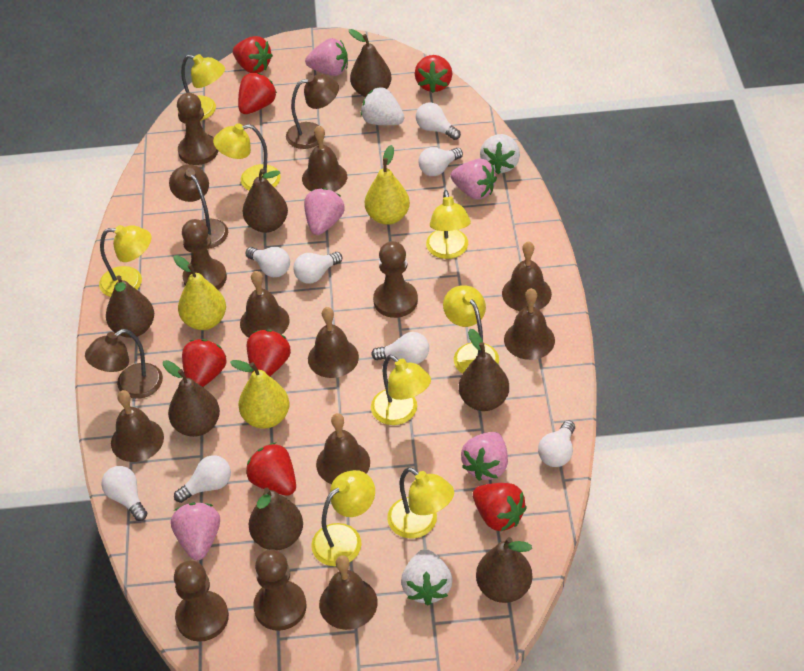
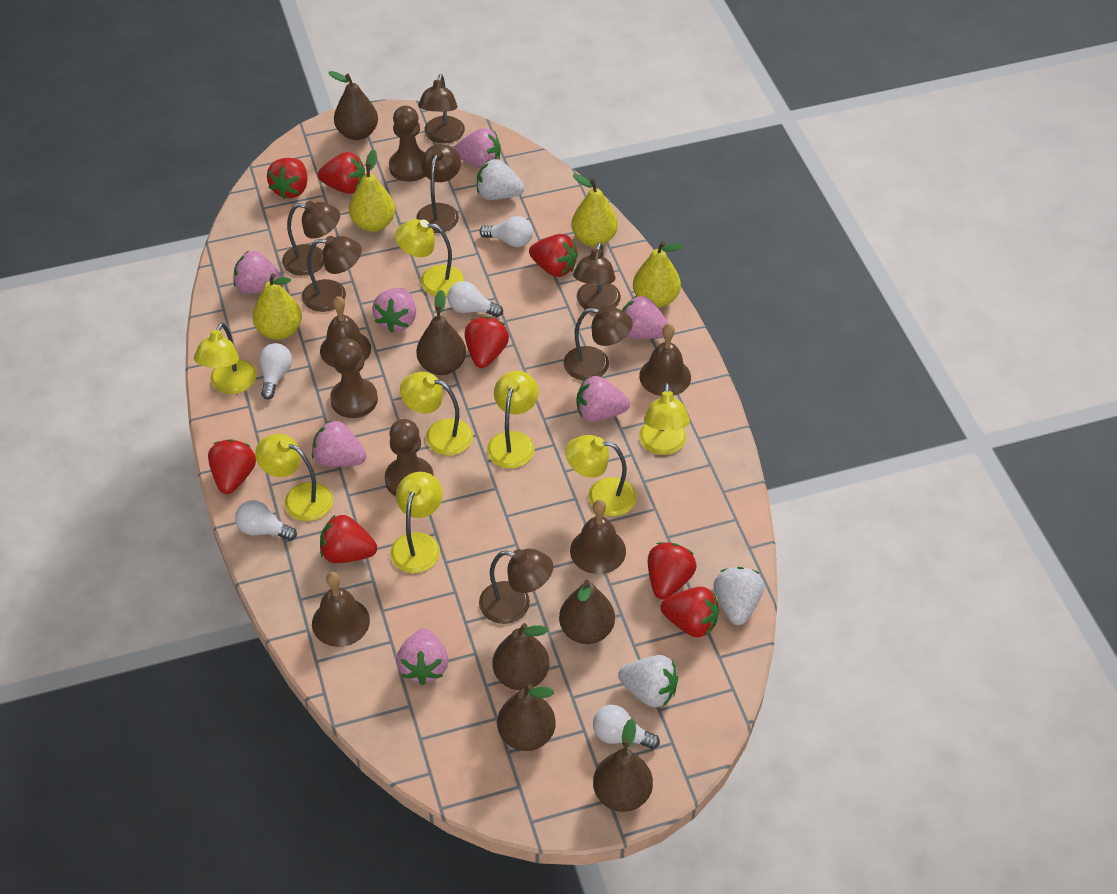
brown bell: [111,390,164,462] [240,271,290,338] [302,125,347,192] [308,307,359,378] [316,413,370,484] [319,555,378,630] [502,241,552,311] [504,288,555,360] = 8 -> [312,572,370,647] [320,296,371,368] [570,500,626,574] [639,324,691,396] = 4
brown lamp: [85,329,163,399] [169,164,228,249] [286,75,339,149] = 3 -> [282,201,340,276] [302,236,362,312] [416,144,461,233] [418,74,465,143] [479,549,553,624] [563,306,633,380] [573,242,621,313] = 7
brown pawn: [174,560,229,642] [177,93,218,165] [182,219,227,290] [253,549,307,631] [373,241,418,318] = 5 -> [330,339,378,418] [385,419,434,496] [389,106,425,182] = 3
brown pear: [106,275,154,338] [163,360,220,437] [243,169,288,233] [249,488,303,550] [349,29,391,97] [459,329,509,411] [476,537,532,603] = 7 -> [328,71,378,140] [416,290,466,375] [493,623,549,690] [497,684,556,751] [559,580,615,644] [593,719,653,812] = 6
pink strawberry: [171,503,220,560] [304,188,344,235] [305,38,348,76] [451,159,497,200] [461,432,508,481] = 5 -> [234,251,283,294] [312,420,367,467] [372,288,416,332] [396,629,448,685] [454,128,501,168] [576,376,630,422] [622,295,669,339] = 7
red strawberry: [182,339,226,387] [233,36,273,73] [238,73,277,114] [246,443,296,496] [247,330,291,376] [415,55,452,93] [473,483,527,531] = 7 -> [208,439,256,494] [267,158,307,199] [318,152,365,194] [320,514,377,563] [465,316,509,368] [529,234,578,277] [648,542,697,600] [660,587,719,638] = 8
white light bulb: [101,466,147,521] [174,455,231,503] [245,247,290,277] [293,252,342,284] [371,332,429,364] [416,102,461,140] [419,147,463,176] [538,420,575,467] = 8 -> [235,500,297,541] [259,343,292,399] [448,281,503,317] [480,216,533,247] [593,705,660,749] = 5
yellow pear: [173,255,226,330] [230,360,290,429] [365,145,410,225] = 3 -> [253,273,302,340] [349,150,395,232] [571,174,618,247] [633,241,684,308] = 4

